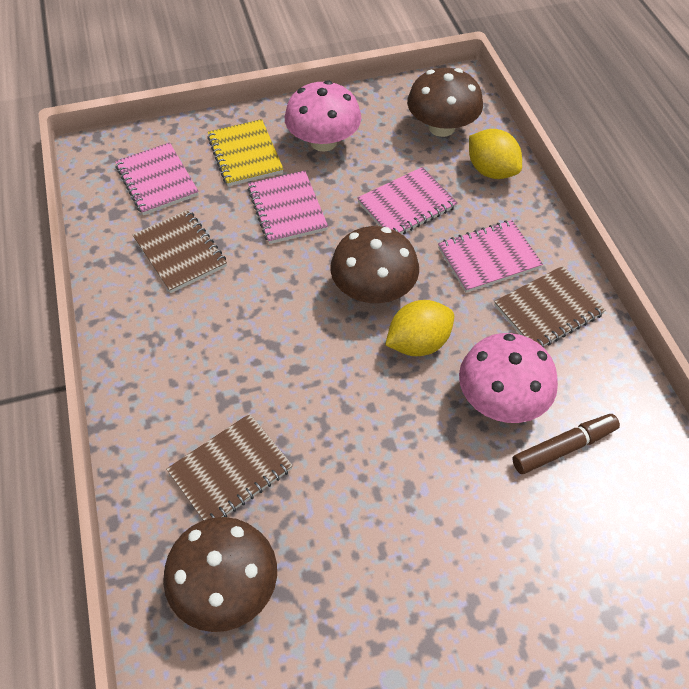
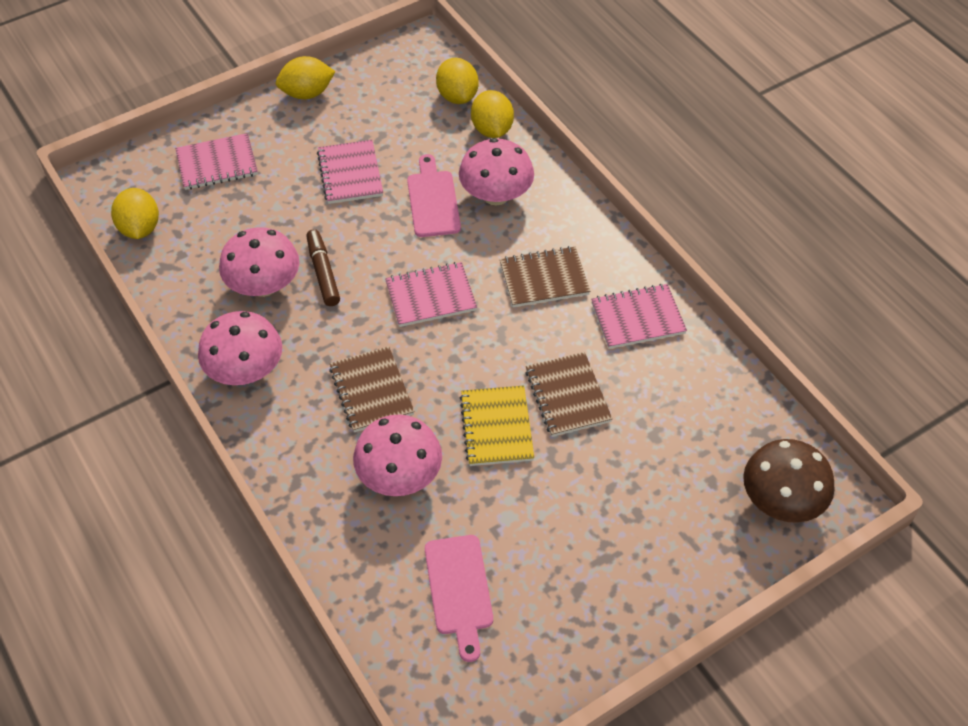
brown mushroom: [163,517,277,632] [330,226,419,303] [407,68,483,137] = 3 -> [743,439,835,523] = 1
pink cutting board: none = 0 -> [407,154,461,237] [425,535,493,662] = 2
pink mushroom: [285,80,361,152] [459,333,558,423] = 2 -> [198,311,282,385] [219,227,299,297] [353,414,442,496] [459,138,534,205] = 4
yellow lemon: [385,300,454,356] [469,129,522,179] = 2 -> [111,188,159,239] [276,56,336,99] [436,58,479,104] [471,90,514,138] = 4

